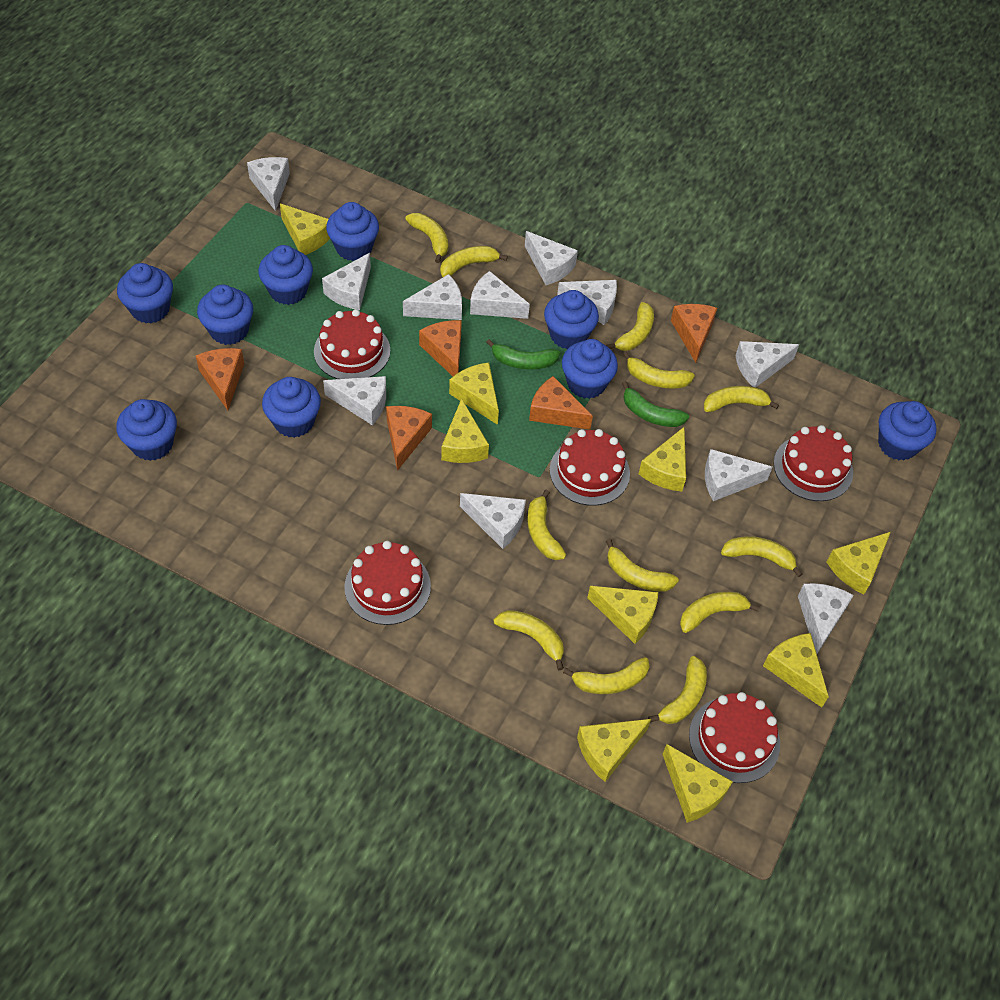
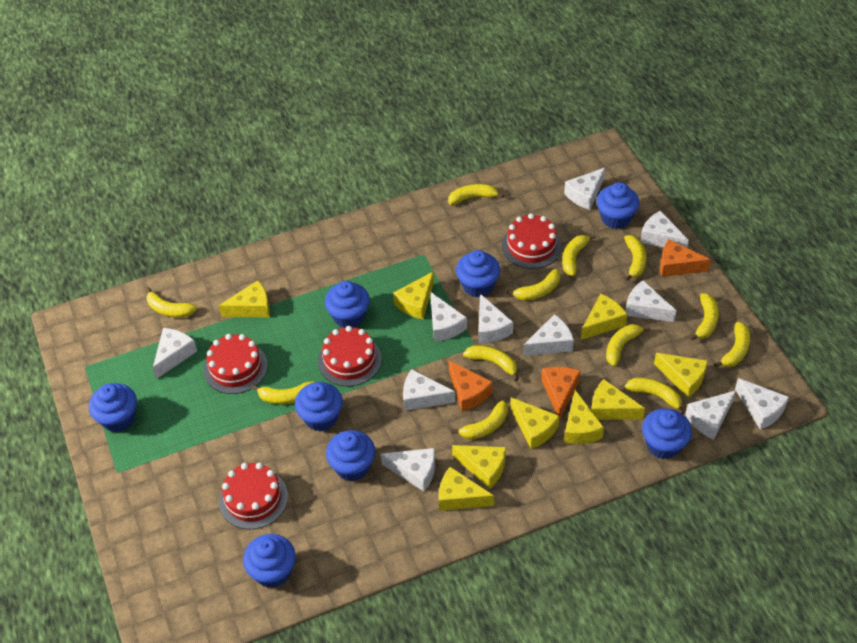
blue cupcake: [116,399,177,461] [117,263,173,323] [197,285,253,345] [258,245,313,305] [262,377,321,438] [326,202,379,261] [544,290,599,349] [562,339,618,399] [878,401,936,461] = 9 -> [89,383,137,432] [243,534,296,588] [295,382,343,431] [325,281,370,328] [326,430,375,481] [456,250,500,297] [597,182,640,229] [642,408,692,459] = 8
green banana: [486,339,560,370] [622,381,689,427] = 2 -> none = 0
orange cheese: [196,348,244,410] [386,406,432,471] [419,320,462,376] [529,376,593,430] [671,304,717,363] = 5 -> [449,360,493,412] [541,367,581,420] [660,239,711,277] = 3
red cake: [314,309,390,379] [344,541,431,625] [550,429,630,506] [689,692,780,783] [774,425,853,501] = 5 -> [204,334,268,394] [219,463,288,529] [318,326,381,386] [502,213,561,269] = 4

